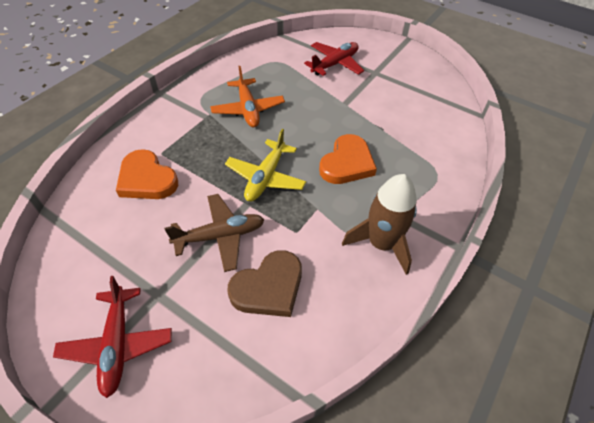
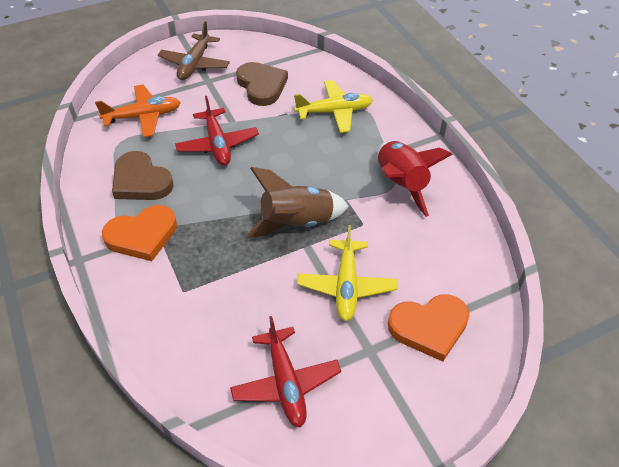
brown heart: [227,250,302,317] = 1 -> [112,151,174,200] [236,62,288,106] = 2
red rocket: none = 0 -> [378,141,453,217] = 1
yellow plane: [225,129,306,201] = 1 -> [294,80,373,133] [297,225,397,321] = 2

